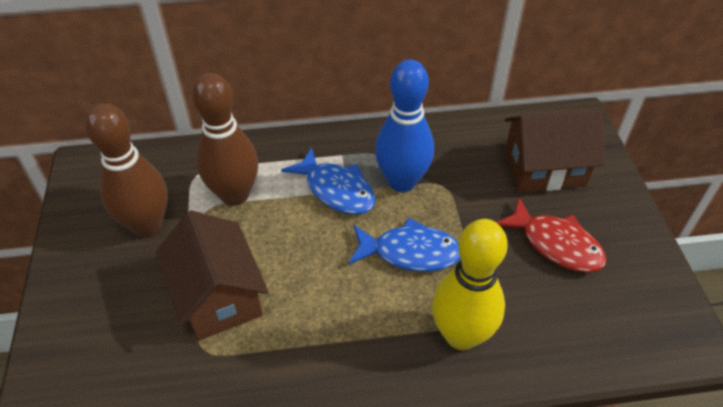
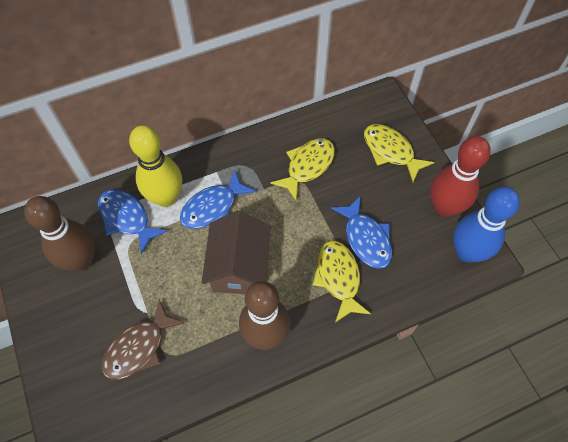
blue fish: [281,147,375,215] [349,218,461,271] = 2 -> [98,189,168,254] [180,171,256,229] [331,196,392,269] = 3
brown fish: none = 0 -> [102,300,184,380] = 1
brown house: [156,210,268,341] [505,109,605,192] = 2 -> [202,211,271,294] = 1
red bowling pin: none = 0 -> [430,136,491,217] = 1
red fish: [496,197,607,272] = 1 -> none = 0
yellow fish: none = 0 -> [270,138,335,201] [313,241,371,322] [364,124,434,182] = 3

